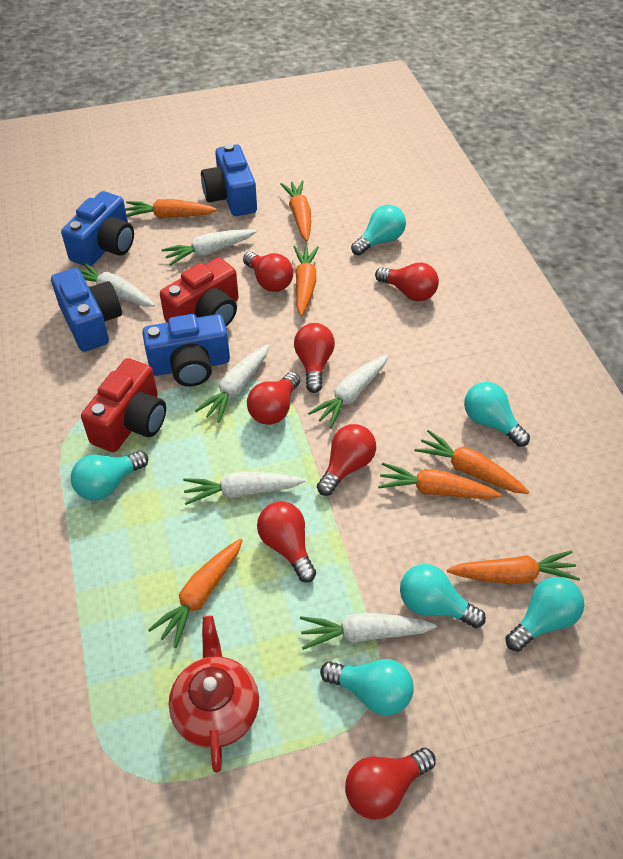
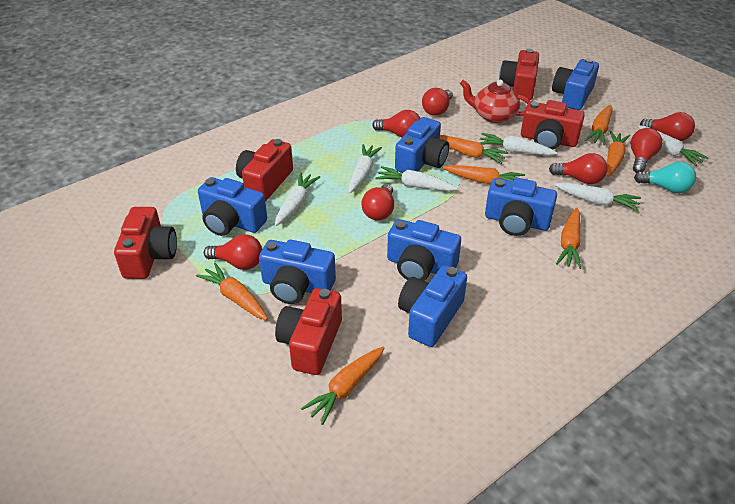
blue camera: [51,268,122,352] [61,191,134,266] [142,314,230,386] [201,143,257,216] = 4 -> [198,177,267,236] [259,240,336,304] [387,219,461,281] [395,117,449,173] [398,265,467,347] [485,178,557,236] [552,58,599,110] = 7
red camera: [81,358,166,452] [160,257,238,326] = 2 -> [114,207,177,279] [236,139,293,202] [275,288,342,375] [499,49,539,100] [521,100,585,150] = 5
turquoise light bulb: [71,451,148,501] [320,659,414,716] [351,205,406,256] [400,564,486,628] [464,382,530,447] [506,577,584,652] = 6 -> [634,162,696,193] = 1

